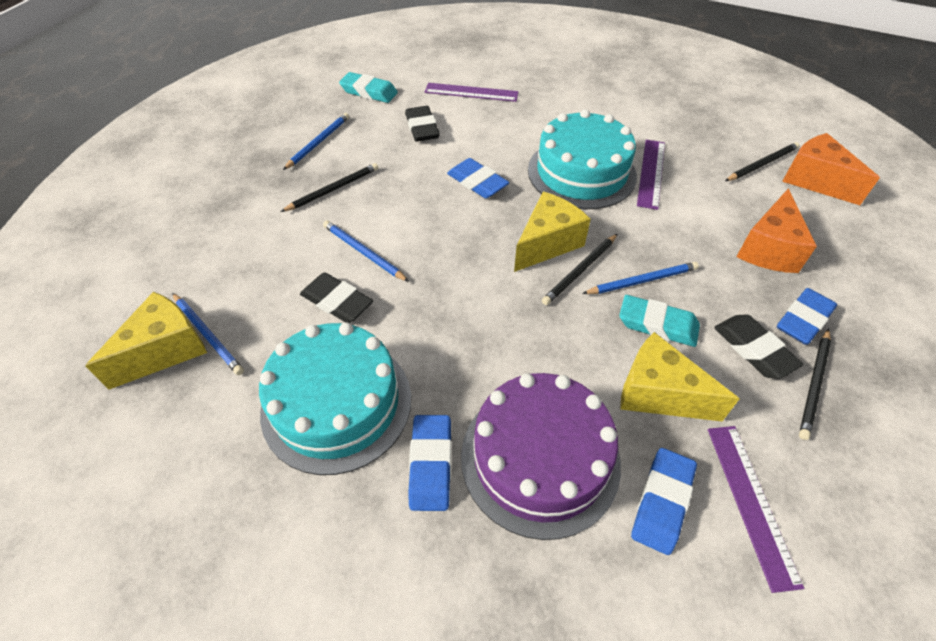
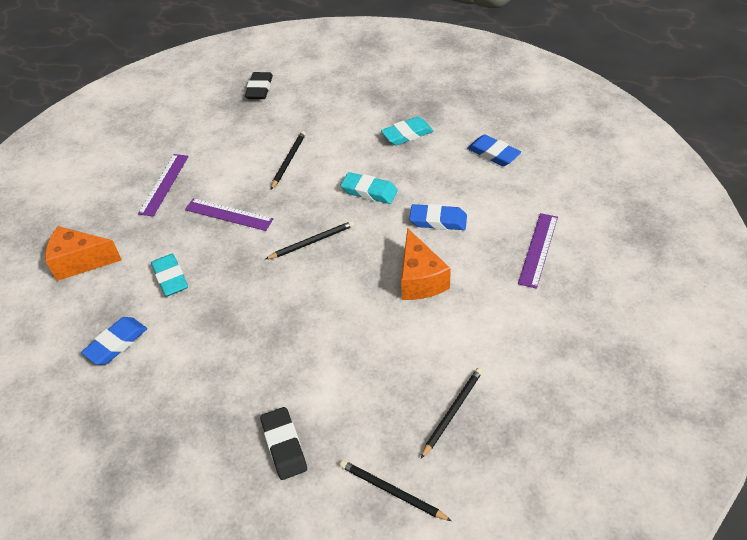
black eraser: [300,272,373,323] [405,106,440,142] [714,314,803,379] = 3 -> [245,72,273,99] [260,407,307,480] = 2
blue eraser: [408,415,452,511] [447,158,509,199] [631,448,697,555] [777,288,837,345] = 4 -> [81,317,147,365] [409,204,467,230] [467,135,521,166] = 3
blue pencil: [172,293,244,375] [283,113,349,170] [323,221,409,282] [582,262,699,294] = 4 -> none = 0
purple cake: [461,373,621,540] = 1 -> none = 0
turquoise cake: [259,322,411,475] [528,109,637,209] = 2 -> none = 0
turquoise eraser: [339,72,398,103] [619,295,700,347] = 2 -> [151,254,188,296] [341,172,398,204] [381,117,433,146] = 3
yellow cheese: [85,292,207,390] [514,192,591,272] [620,332,739,421] = 3 -> none = 0

